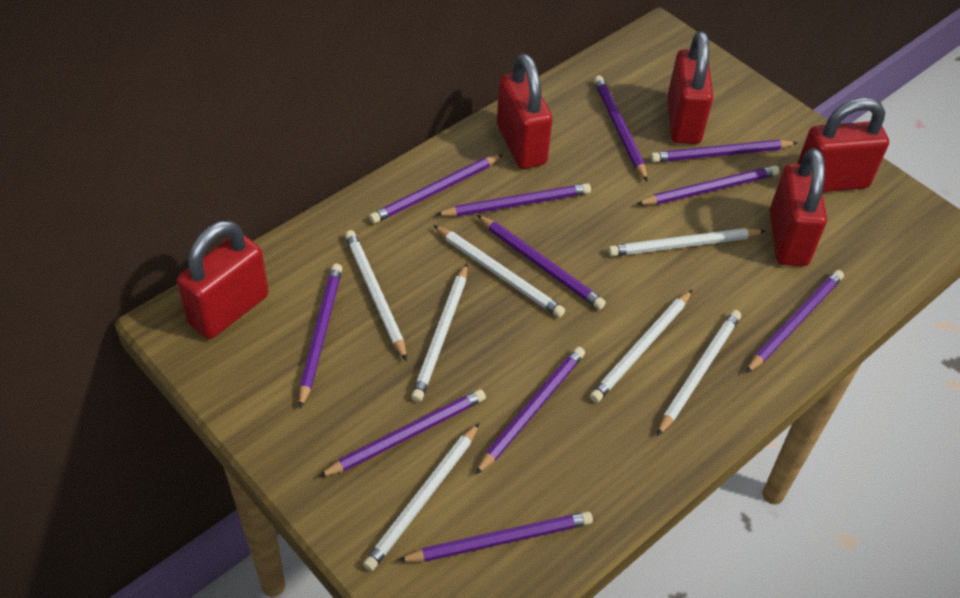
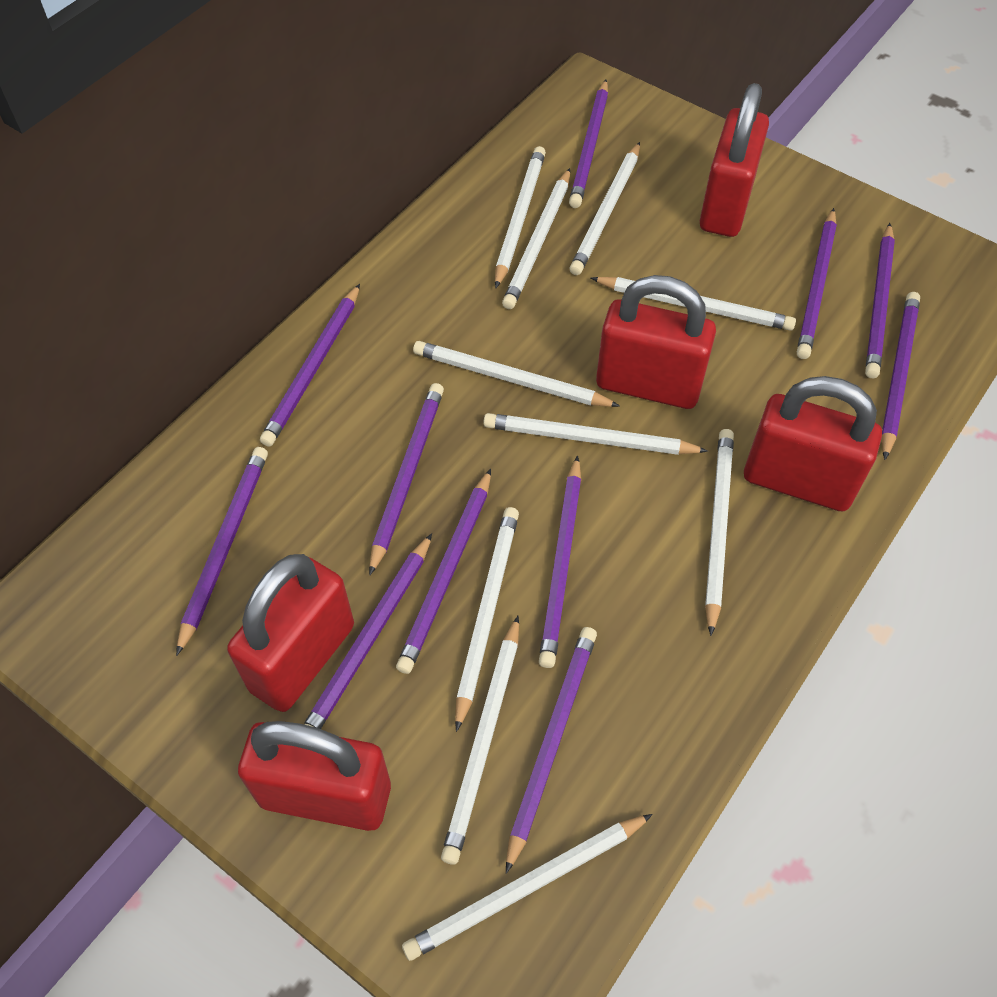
white pencil: [345,230,407,361] [363,423,479,571] [411,263,468,402] [433,225,565,317] [590,290,692,403] [608,228,765,256] [657,310,741,436] = 7 -> [402,814,653,961] [413,341,620,407] [441,615,519,865] [455,507,519,732] [483,413,708,455] [495,146,546,288] [502,168,570,309] [569,142,640,275] [591,277,796,331] [705,429,734,636] = 10

